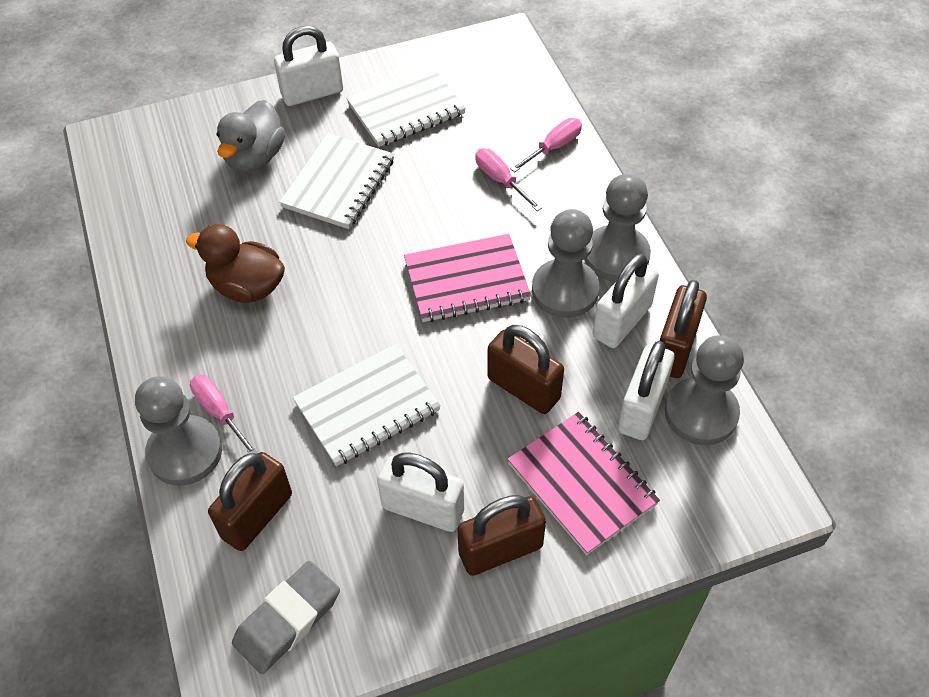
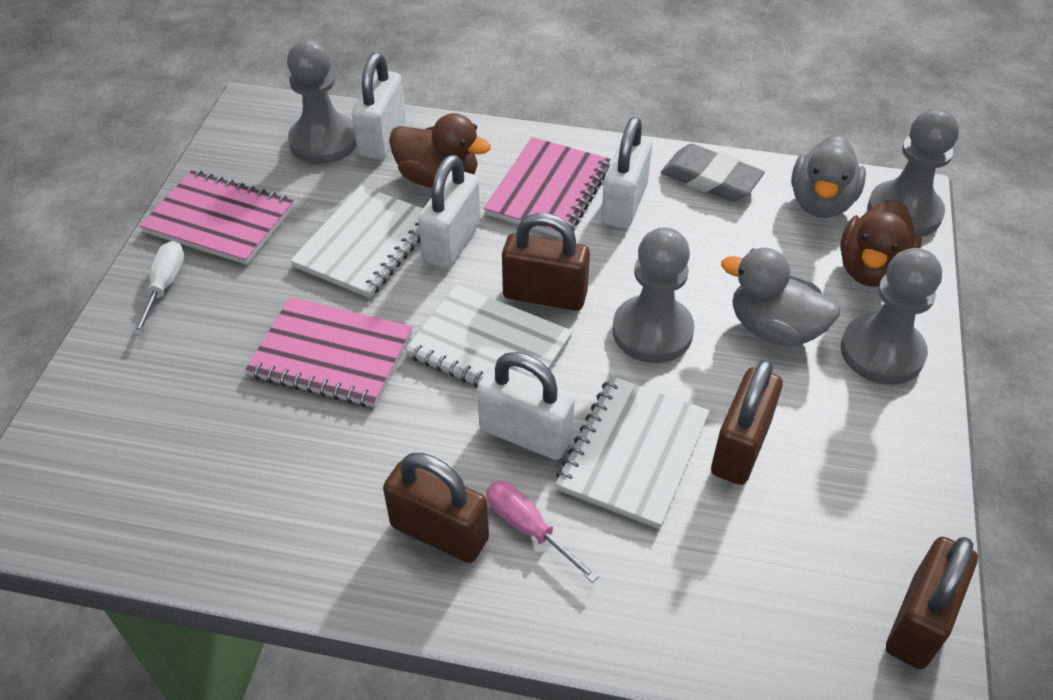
brown duck: [186,224,285,303] = 1 -> [389,113,491,188] [840,200,921,287] = 2
grey duck: [217,100,285,172] = 1 -> [721,248,840,346] [791,135,866,218] = 2
pink notebook: [404,234,531,322] [507,412,660,555] = 2 -> [140,170,294,265] [245,297,413,408] [484,137,611,238] = 3
pink screwdriver: [190,375,258,454] [475,148,542,211] [511,118,582,172] = 3 -> [486,481,599,583] = 1
white screwdriver: none = 0 -> [133,241,184,335] = 1

